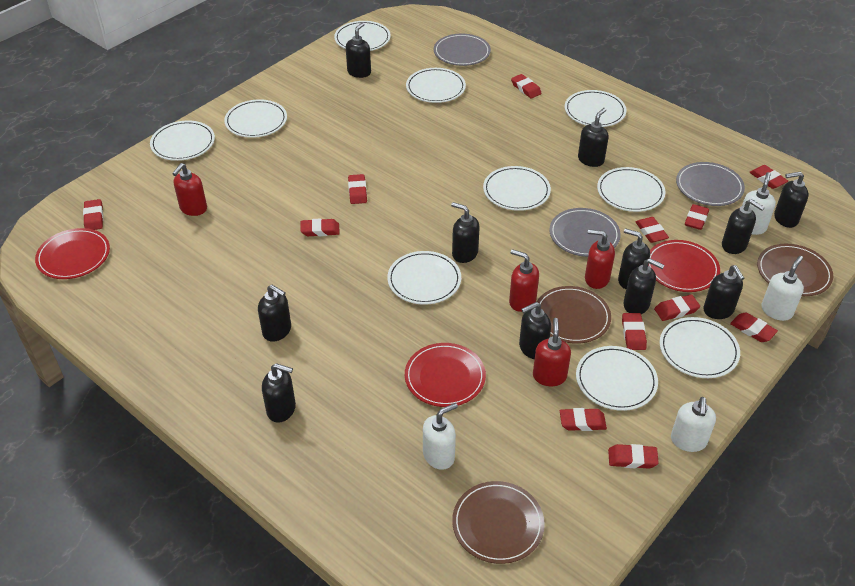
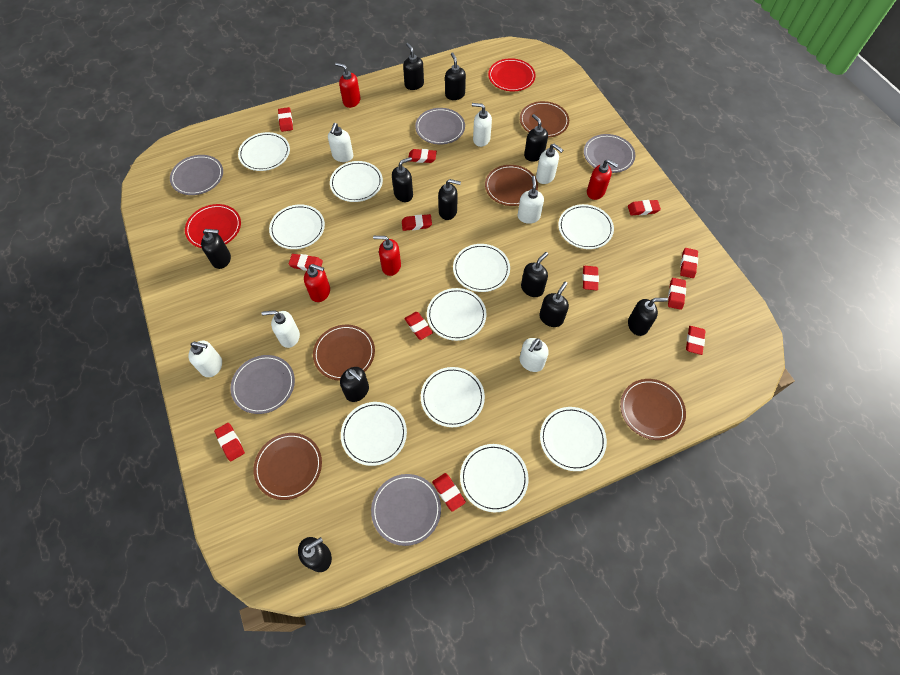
brown plate: [452,481,545,564] [537,286,611,344] [757,244,833,296] = 3 -> [253,433,322,500] [313,325,375,381] [485,165,538,206] [520,101,569,138] [620,379,686,440] = 5
grey plate: [434,34,491,66] [549,208,621,257] [676,162,745,206] = 3 -> [170,155,223,195] [230,355,295,414] [371,474,441,546] [415,108,465,145] [584,134,635,173] = 5
red plate: [35,228,110,279] [405,343,486,407] [648,240,720,292] = 3 -> [185,204,241,248] [488,58,536,91] = 2
white soap dispenser: [423,403,458,470] [671,397,716,452] [742,172,776,235] [761,256,804,321] = 4 -> [188,340,222,377] [261,310,300,348] [328,123,353,162] [472,103,492,147] [518,176,544,224] [520,338,549,372] [536,144,563,184] = 7

